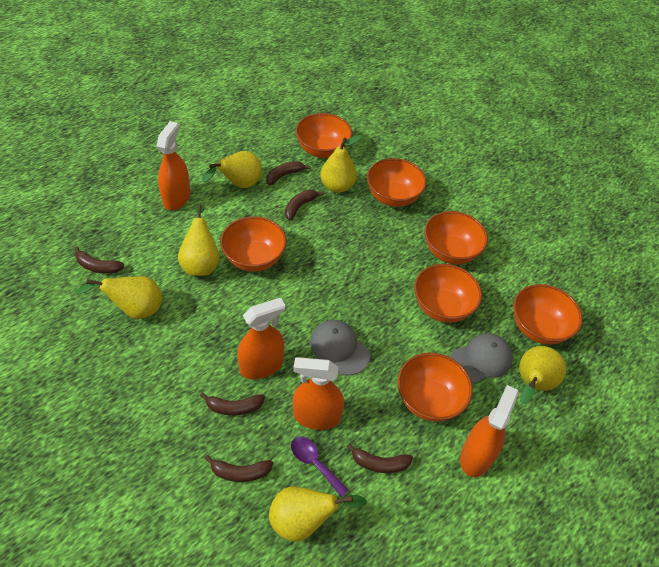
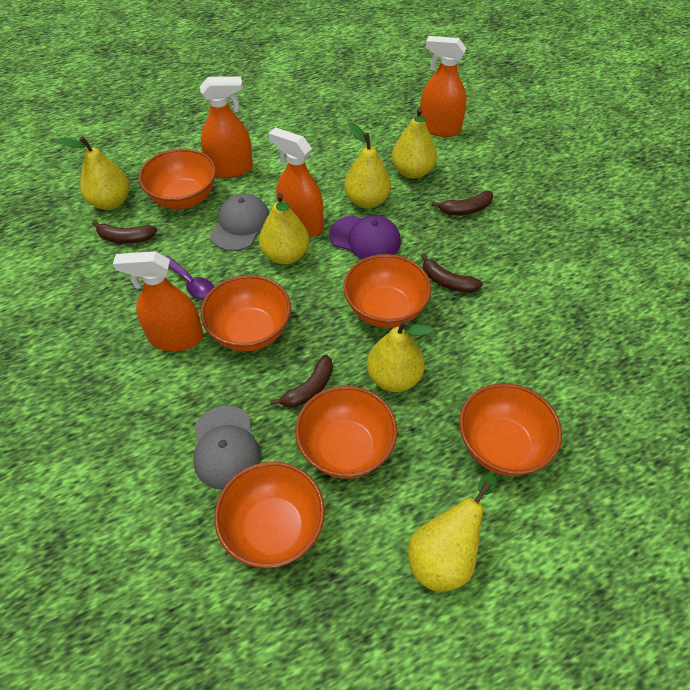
brown banana: [74,246,124,274] [200,393,265,415] [205,455,273,482] [266,161,311,185] [285,190,324,220] [347,443,413,473] = 6 -> [92,221,157,244] [270,354,333,408] [421,253,483,293] [431,191,493,215] = 4
orange bowl: [220,216,287,272] [296,113,352,158] [367,158,427,207] [397,353,473,422] [414,264,482,323] [424,211,488,264] [513,284,583,345] = 7 -> [139,148,216,209] [201,275,291,352] [214,461,325,568] [295,386,397,479] [343,254,431,328] [459,383,562,476] = 6
purple cap: none = 0 -> [329,215,401,259] = 1

